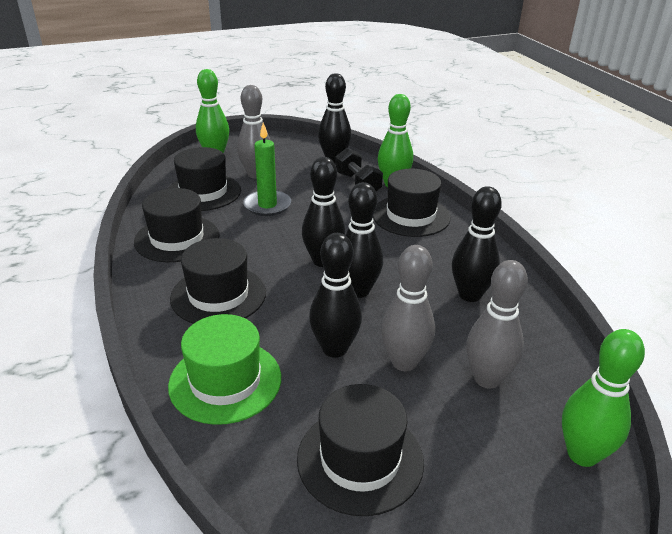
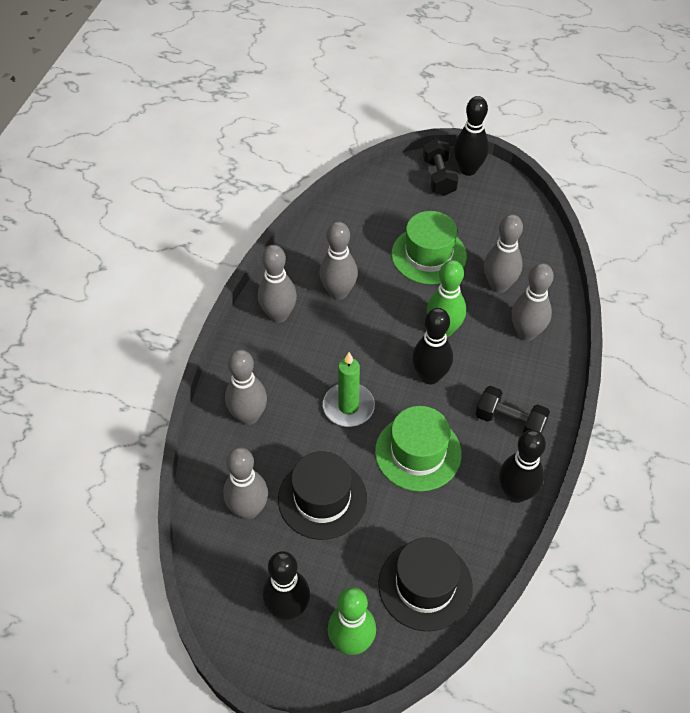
black bowling pin: [302,157,345,267] [309,233,362,358] [318,73,351,163] [345,182,383,298] [452,186,502,302] = 5 -> [263,551,310,620] [412,308,453,384] [454,96,489,176] [499,430,546,503] = 4
black dumbbell: [335,148,383,191] = 1 -> [423,138,459,196] [476,386,550,434] = 2
black hat: [134,188,219,262] [168,147,241,211] [170,238,266,324] [297,384,424,516] [373,169,451,237] = 5 -> [278,451,367,540] [378,537,473,631] = 2
green bowling pin: [196,69,229,153] [378,94,413,187] [562,329,645,467] = 3 -> [328,587,376,655] [427,260,466,337] = 2
green hat: [168,314,281,425] = 1 -> [375,406,462,491] [391,211,467,284] = 2
grey bowling pin: [237,85,270,179] [381,245,435,371] [466,260,528,389] = 3 -> [223,447,268,519] [225,349,267,425] [258,245,297,323] [319,221,358,300] [484,214,523,293] [511,263,554,341] = 6

